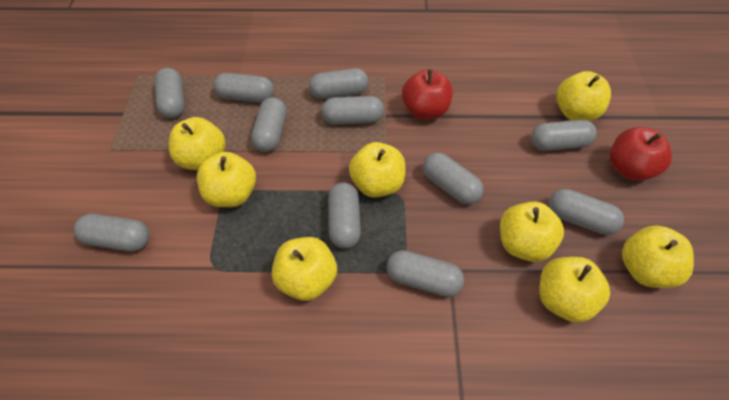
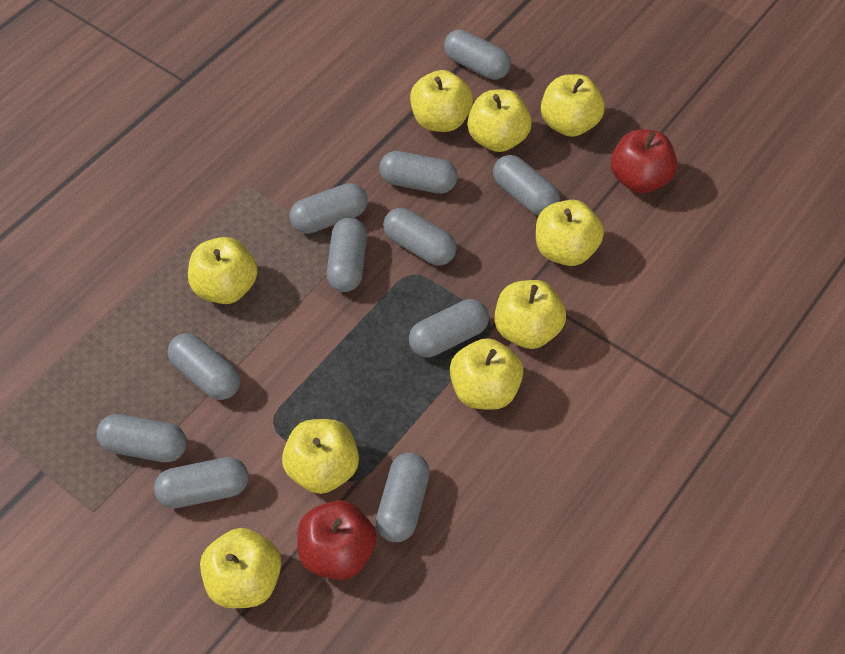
yellow apple: [169,117,226,170] [197,152,256,207] [272,237,337,301] [349,142,405,198] [500,201,564,262] [539,257,610,323] [556,71,611,121] [622,226,694,288] = 8 -> [188,237,258,304] [200,528,282,608] [282,419,359,494] [410,70,473,132] [450,338,524,410] [467,89,532,152] [495,280,566,349] [536,200,604,266] [541,74,605,137] = 9

